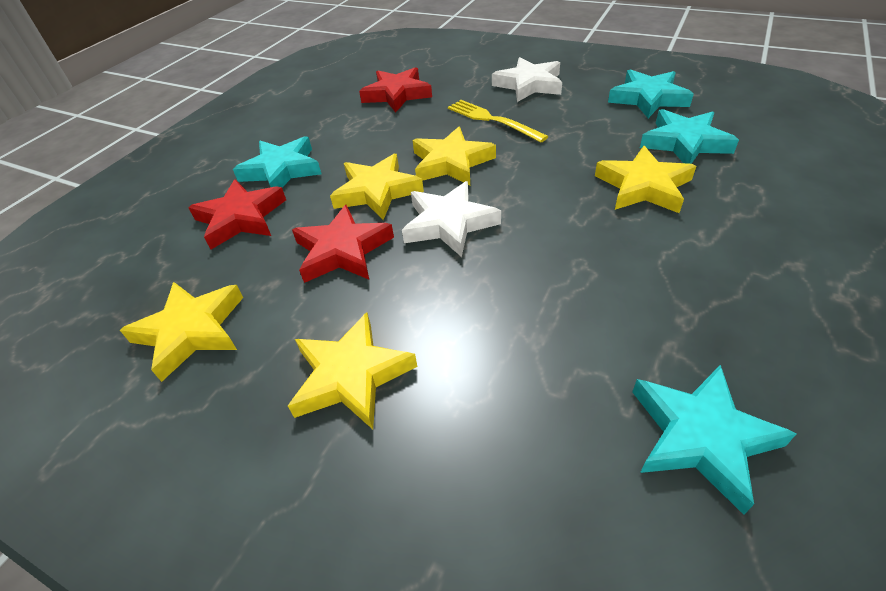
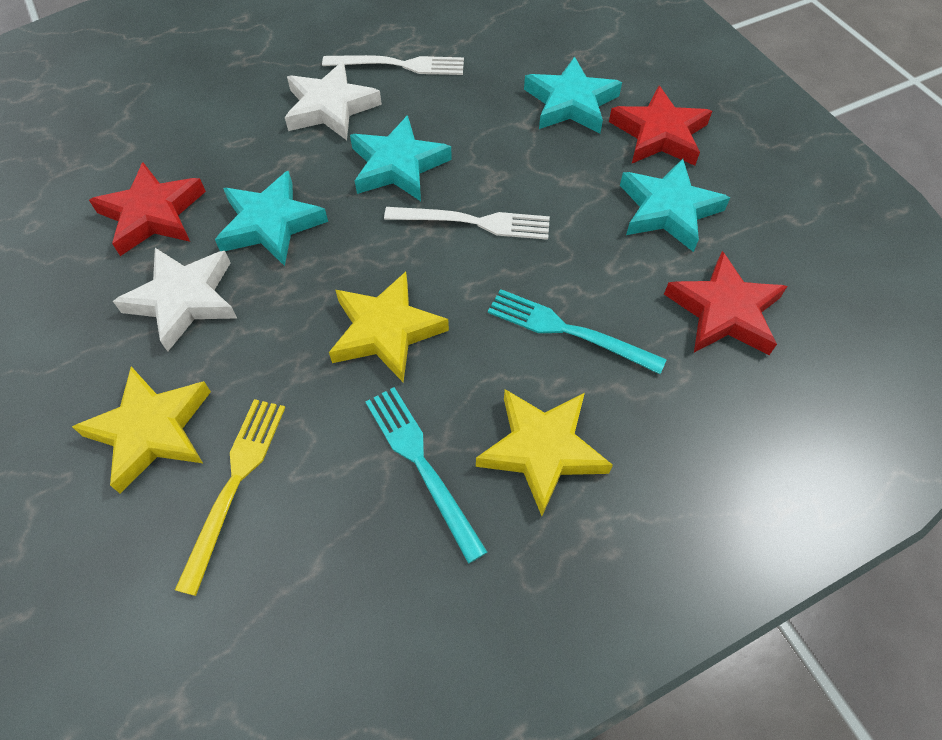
turquoise fork: none = 0 -> [365,387,487,564] [488,289,667,374] = 2
white fork: none = 0 -> [322,55,464,75] [384,207,550,240] = 2
yellow star: [120,282,243,382] [288,312,417,429] [330,154,424,220] [413,127,496,186] [595,146,696,213] = 5 -> [72,366,211,494] [329,272,449,382] [476,389,613,516] = 3

